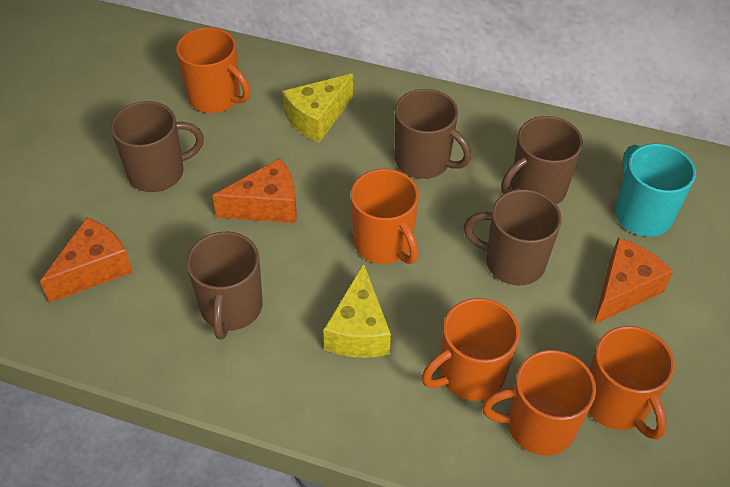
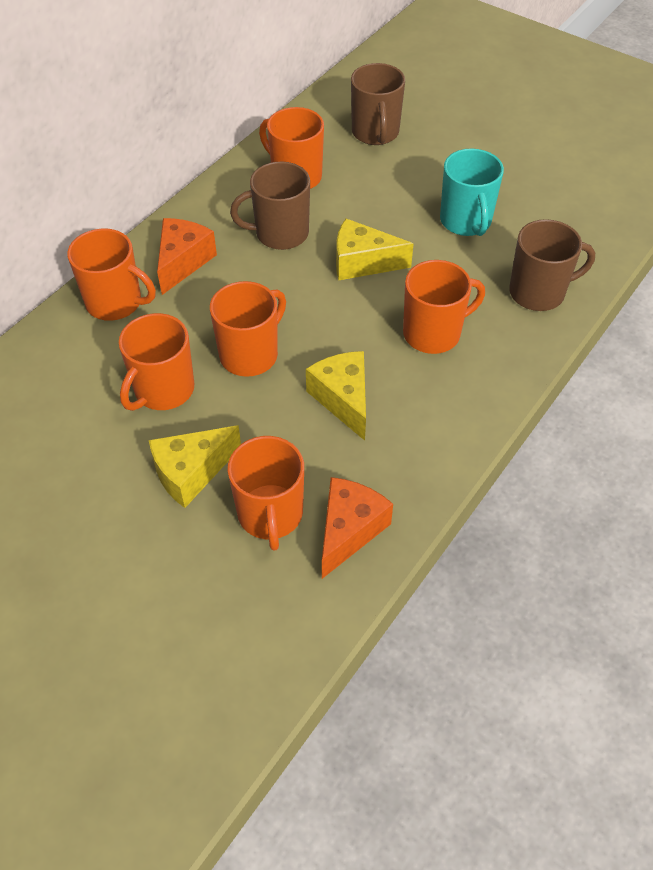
brown mug: [111,101,204,192] [187,232,262,339] [395,89,471,179] [464,189,562,285] [501,116,583,204] = 5 -> [230,162,310,250] [351,63,405,145] [509,219,595,311] = 3
orange cheese: [40,217,133,303] [212,158,297,223] [594,238,673,324] = 3 -> [157,218,217,295] [322,477,393,579] = 2
orange mug: [176,27,250,113] [351,169,419,264] [422,298,520,401] [482,350,596,456] [588,326,675,440] = 5 -> [67,228,156,321] [119,313,194,411] [210,281,286,377] [227,436,304,551] [259,107,324,189] [403,260,485,354] = 6
yellow cheese: [283,74,353,143] [323,263,391,358] = 2 -> [149,425,241,508] [306,351,366,441] [336,219,414,280] = 3

